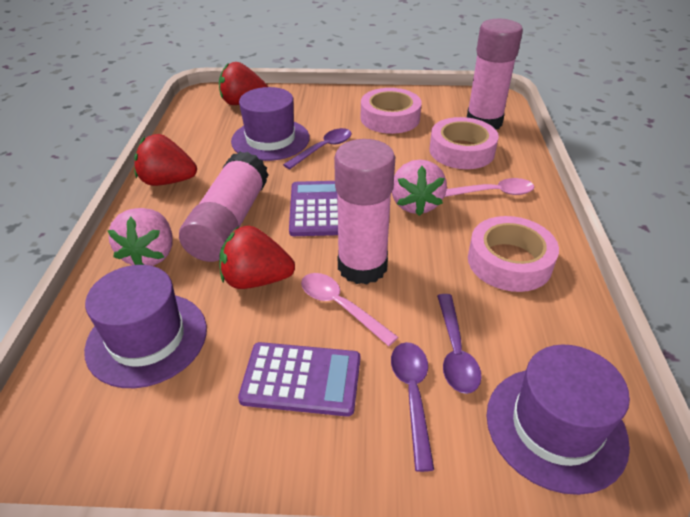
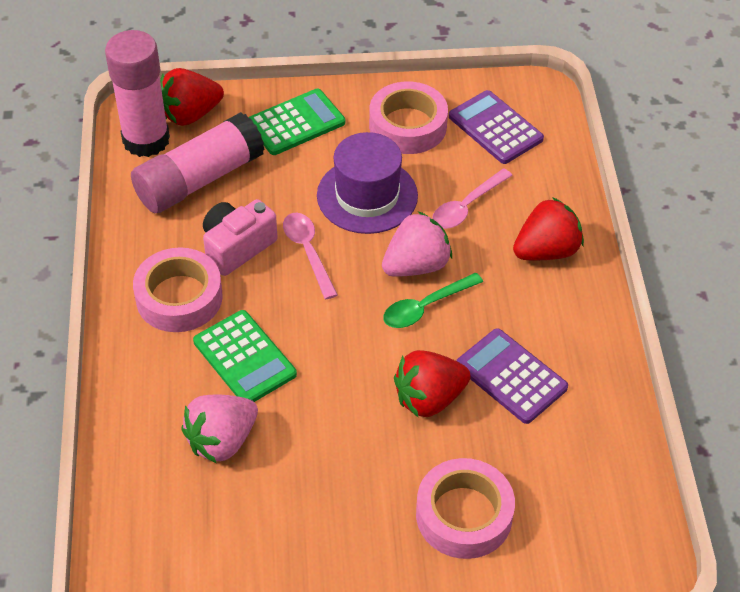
green calculator: none = 0 -> [193,310,297,402] [248,89,345,155] = 2
green spoon: none = 0 -> [383,273,483,328] = 1
pink camera: none = 0 -> [203,199,278,276] = 1
pink glue stick: [179,151,268,262] [334,139,395,285] [467,19,523,129] = 3 -> [105,30,170,157] [131,112,265,213] = 2
purple hat: [84,265,207,388] [231,87,310,161] [486,344,630,495] = 3 -> [317,132,418,234] = 1
purple spoon: [283,128,352,169] [391,342,434,472] [437,294,482,394] = 3 -> none = 0

